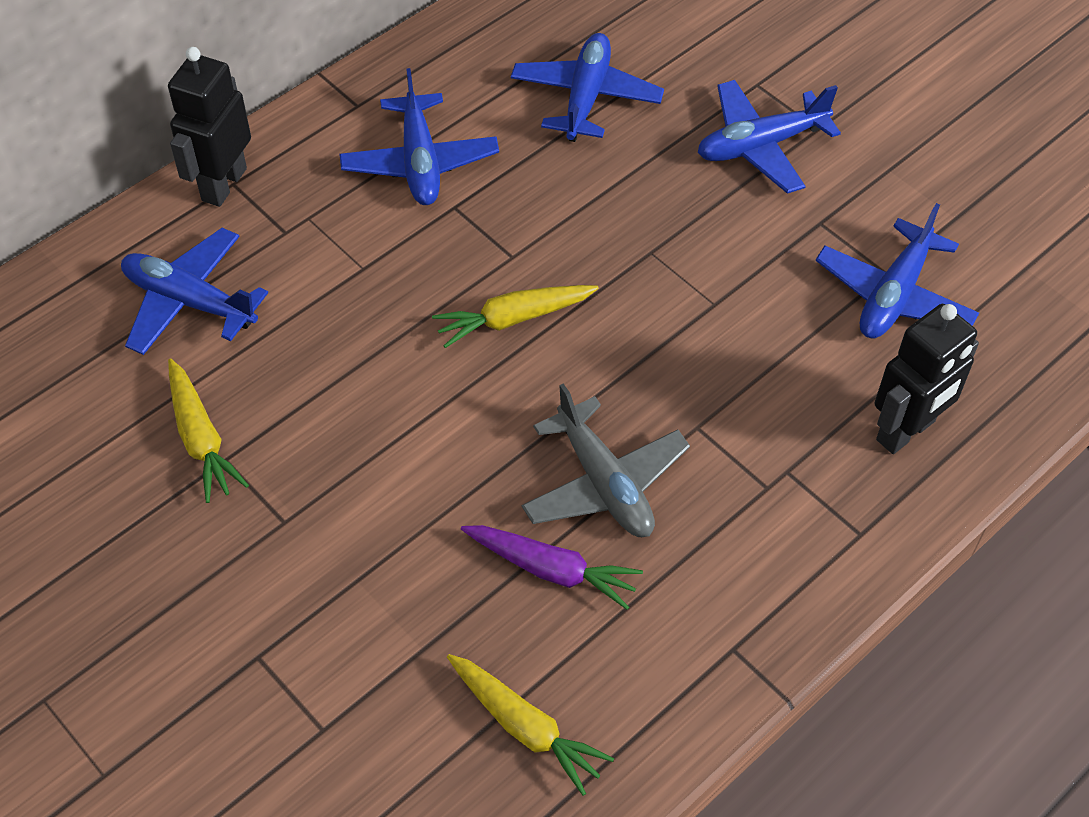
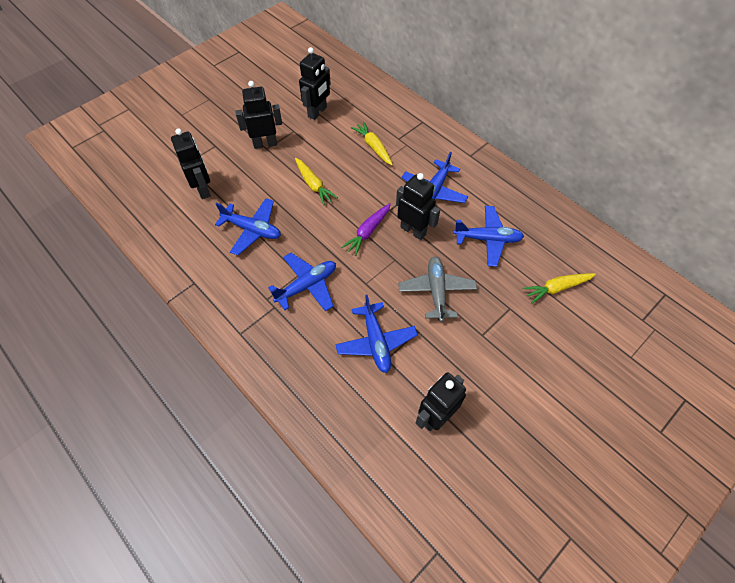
black robot: [168,47,251,207] [875,304,979,454] = 2 -> [171,128,211,199] [235,81,282,149] [299,47,331,120] [396,173,440,240] [416,372,466,431] = 5

